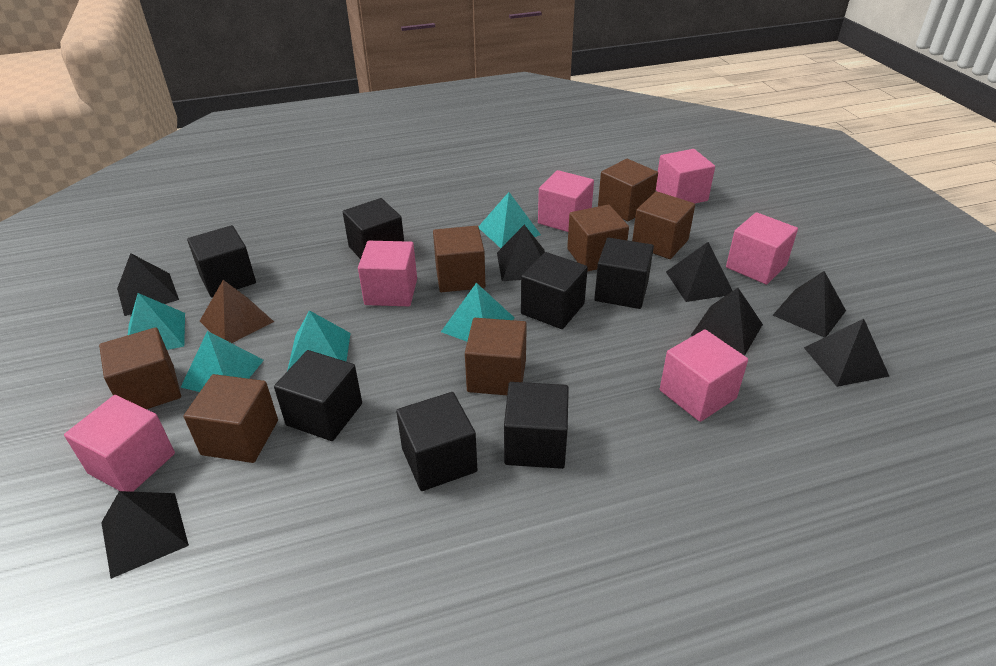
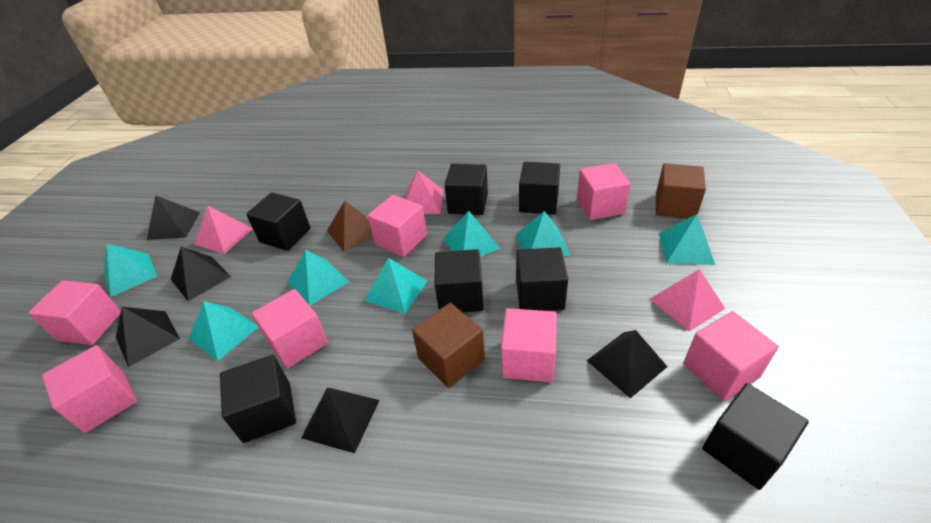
black pyramid: [101,491,189,579] [117,253,179,316] [497,225,545,281] [666,242,733,302] [691,288,763,356] [773,271,846,338] [804,319,889,387] = 7 -> [116,307,180,367] [147,195,200,240] [171,247,231,301] [301,388,380,453] [586,330,667,398] = 5
brown cube: [99,327,181,409] [184,374,278,463] [433,226,485,292] [465,318,527,395] [567,205,629,272] [598,159,658,221] [632,191,695,259] = 7 -> [412,303,485,388] [656,163,706,219] = 2
pink cube: [64,395,175,492] [358,241,417,306] [538,170,594,232] [656,149,715,204] [660,330,748,422] [726,212,798,285] = 6 -> [28,280,121,345] [42,345,137,433] [252,289,328,369] [368,195,427,257] [501,308,557,382] [577,163,631,220] [684,311,779,401] = 7
pink pyramid: none = 0 -> [194,205,253,254] [405,170,444,214] [650,269,725,332] = 3
turquoise pyramid: [128,293,185,350] [181,331,264,392] [287,310,350,371] [441,283,514,342] [478,192,541,248] = 5 -> [104,244,157,297] [189,301,259,361] [288,250,349,306] [364,258,427,314] [443,211,501,257] [516,211,570,257] [659,214,715,265] = 7

